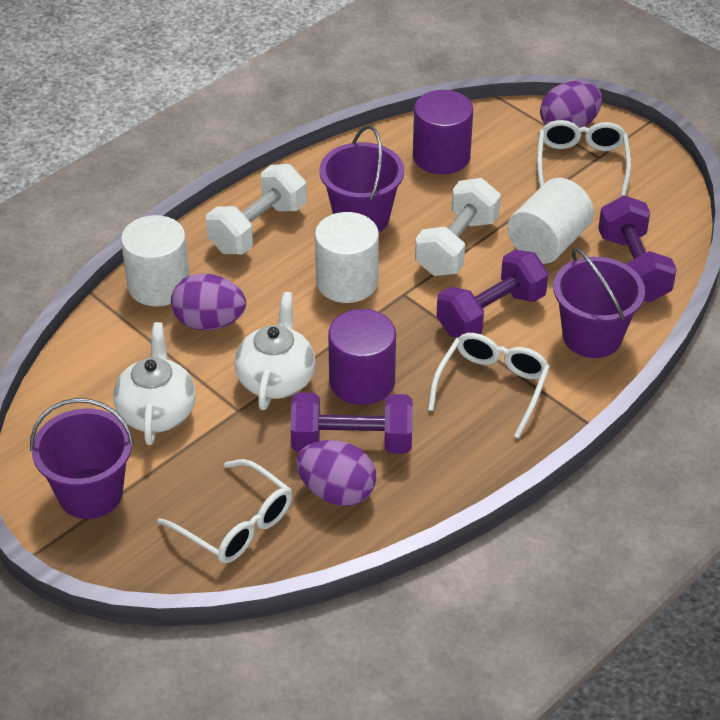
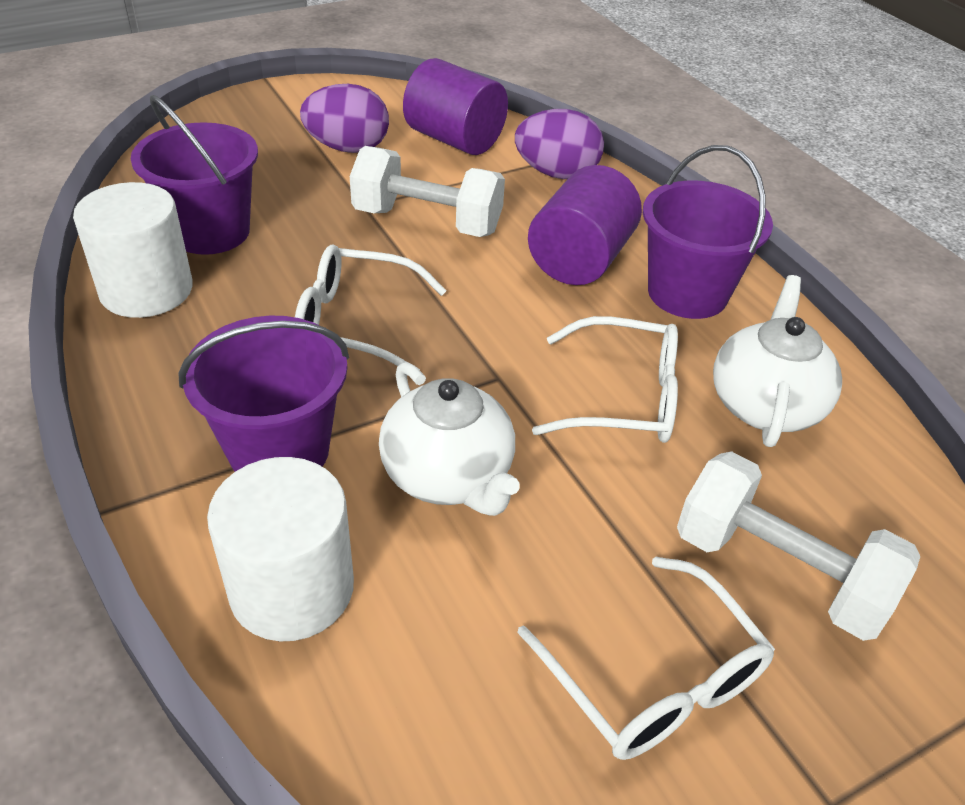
purple dumbbell: [291,392,413,454] [436,250,549,338] [598,195,677,302] = 3 -> none = 0
purple egg: [171,274,246,330] [296,440,376,506] [540,81,602,128] = 3 -> [300,84,389,153] [515,109,604,179] = 2
white cylinder: [121,215,189,307] [315,212,379,303] [508,178,594,264] = 3 -> [73,182,193,318] [207,457,354,641] = 2

